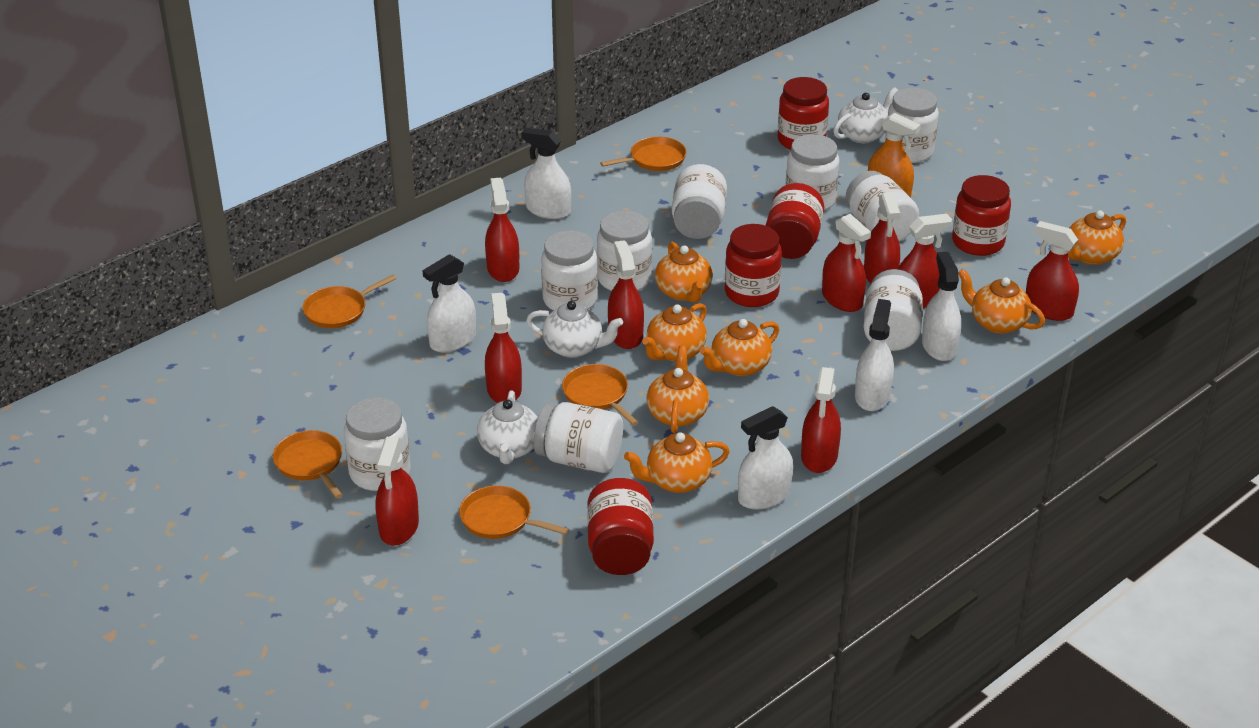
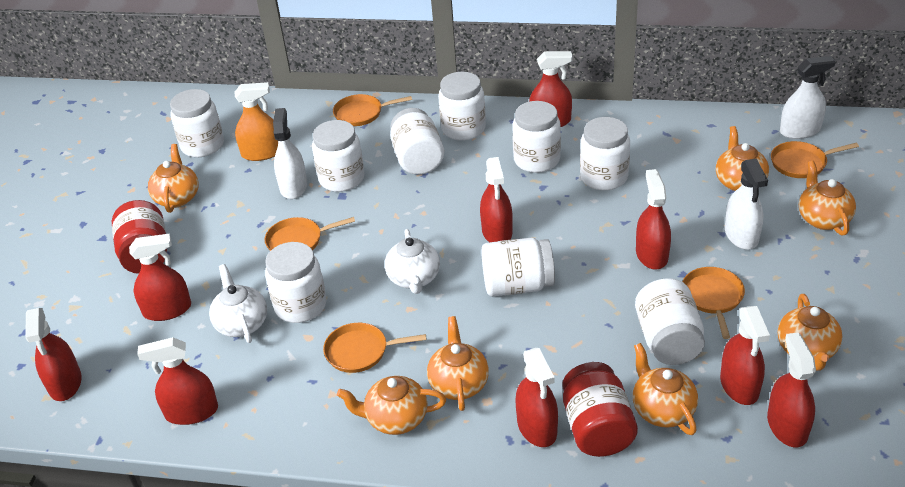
red jar: [587,478,654,575] [725,224,782,307] [766,183,824,259] [778,77,829,150] [952,175,1011,256] = 5 -> [112,200,167,274] [562,362,638,457] = 2
white spray bottle: [422,254,476,353] [521,128,571,219] [738,406,793,510] [855,299,894,411] [922,252,961,361] = 5 -> [273,108,307,199] [725,158,768,250] [780,56,836,139] = 3
white teapot: [477,390,538,464] [526,301,623,358] [833,87,899,143] = 3 -> [209,264,267,343] [385,229,440,294] = 2

